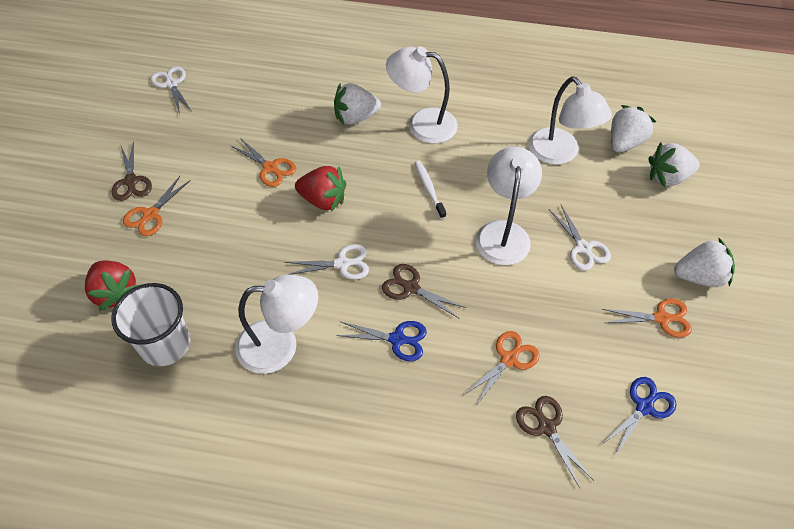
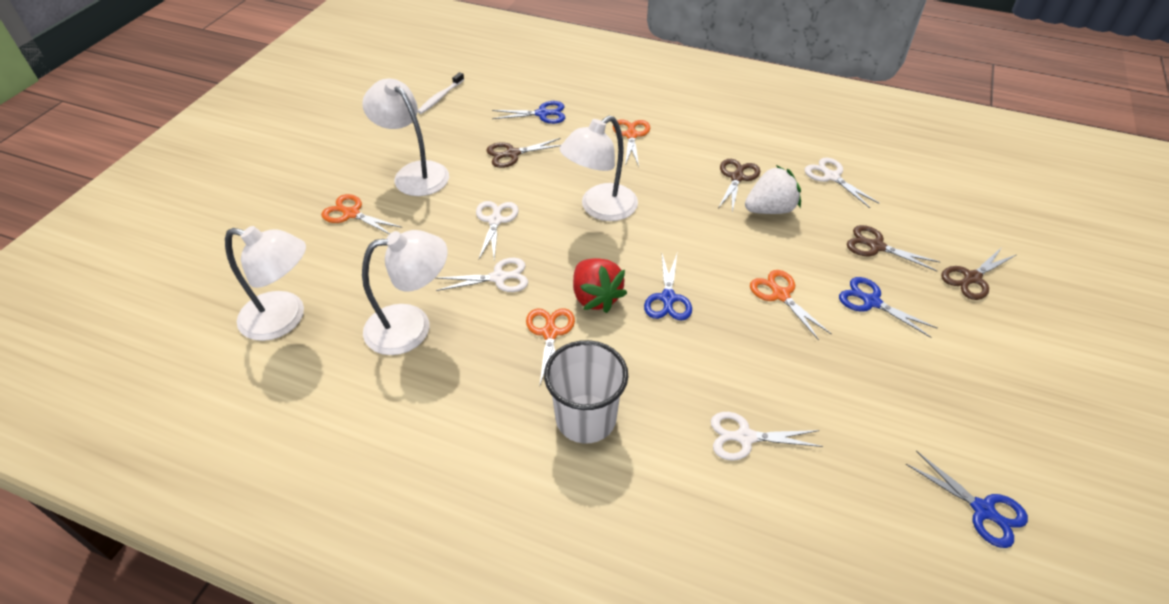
blue scissors: [336,321,427,361] [602,377,676,455] = 2 -> [492,101,565,124] [644,254,692,320] [839,277,938,338] [906,451,1028,548] = 4
brown scissors: [112,141,152,201] [382,264,466,318] [516,396,594,488] = 3 -> [486,138,561,168] [718,159,760,212] [847,225,940,271] [941,247,1016,300] = 4
red strawberry: [85,260,138,311] [295,166,346,212] = 2 -> [573,258,627,313] = 1
white scissors: [150,66,192,114] [285,244,369,280] [549,205,611,270] = 3 -> [435,258,528,292] [476,201,519,260] [711,412,823,461] [805,157,880,208] = 4
white strawberry: [334,83,381,125] [611,105,656,153] [648,142,700,187] [674,237,735,287] = 4 -> [745,165,801,214] = 1

